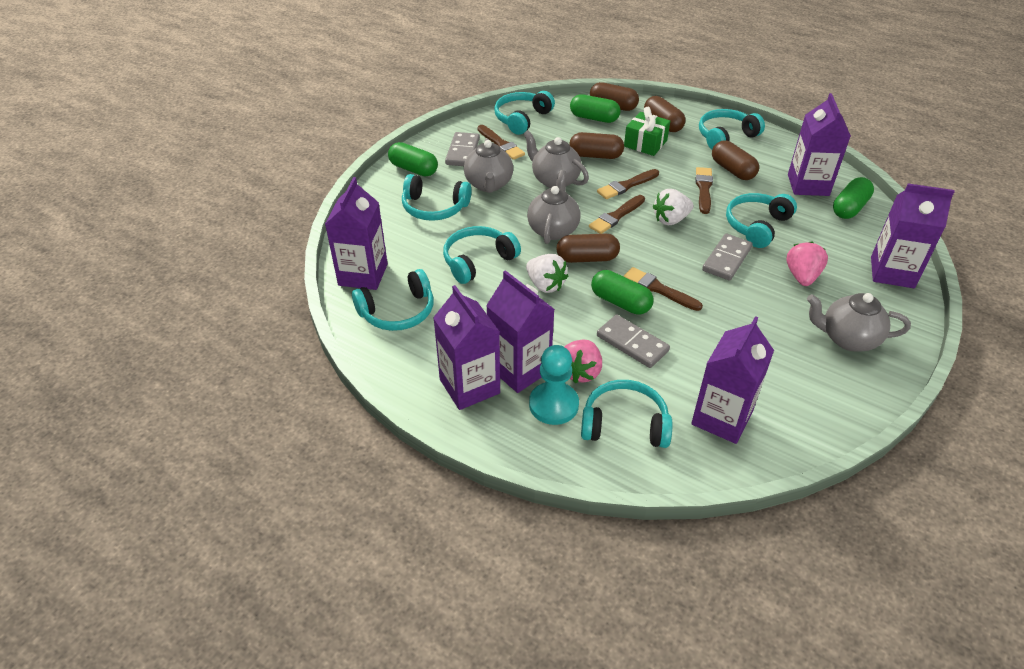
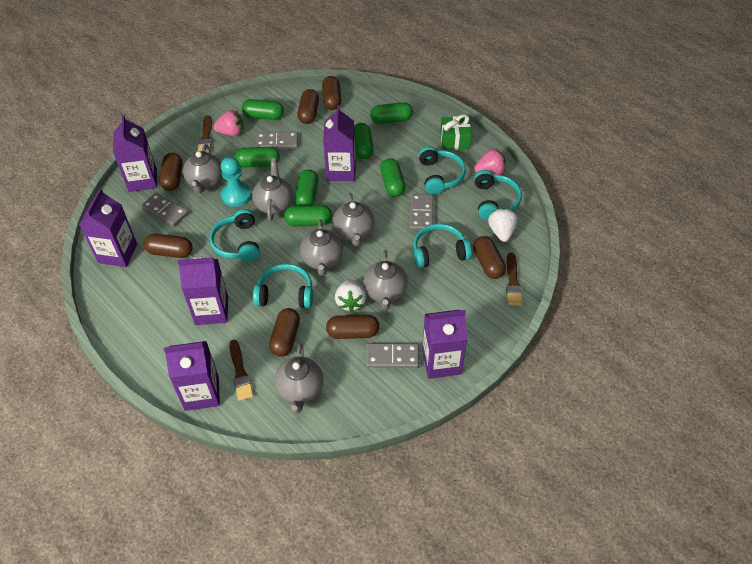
brown brush: [477,125,525,160] [589,195,645,234] [597,169,659,199] [623,267,703,311] [696,167,713,214] = 5 -> [198,115,212,152] [229,340,254,401] [506,253,523,306] = 3
brown capsule: [556,234,620,263] [569,132,624,159] [590,82,639,111] [644,96,686,132] [712,140,759,180] = 5 -> [144,234,193,258] [159,153,182,191] [269,308,300,357] [298,89,319,124] [322,76,341,110] [326,315,379,339] [473,236,506,279] = 7
green capsule: [388,142,438,177] [570,94,621,123] [591,270,654,315] [833,177,874,219] = 4 -> [235,147,280,167] [242,99,284,120] [284,205,332,226] [295,170,318,206] [354,123,374,159] [370,102,413,124] [380,158,406,197] = 7
grey domino: [445,132,480,166] [597,315,670,368] [702,233,753,281] = 3 -> [141,193,189,227] [255,131,298,149] [366,343,419,368] [410,194,433,231] = 4
grey teapot: [464,138,513,193] [524,131,589,188] [527,170,581,244] [807,293,911,352] = 4 -> [183,144,222,193] [252,158,293,221] [274,343,323,413] [300,219,343,276] [333,193,375,246] [363,250,408,310] = 6
turquoise headphones: [352,269,433,331] [402,174,471,221] [443,226,521,284] [494,91,555,135] [581,380,672,448] [699,109,765,150] [726,193,797,248] = 7 -> [210,209,260,261] [253,264,313,308] [413,224,472,268] [418,146,466,194] [474,170,522,220] = 5

